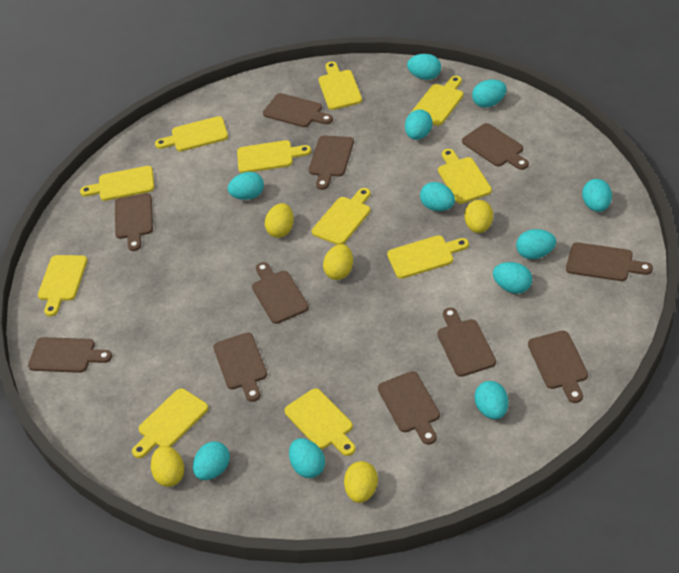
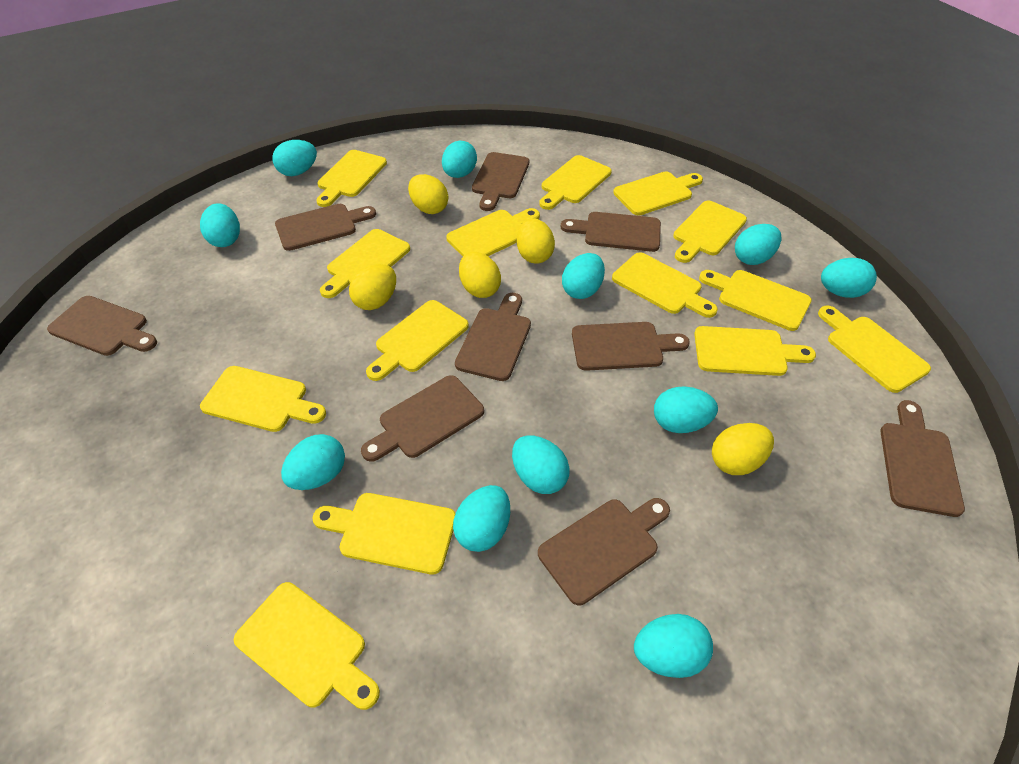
brown cutting board: [28,337,112,373] [115,193,153,251] [213,332,267,402] [252,262,309,324] [263,93,333,127] [309,135,354,190] [378,371,440,445] [437,308,496,377] [462,123,529,170] [528,331,588,403] [566,242,653,281] = 11 -> [47,296,157,356] [275,204,376,251] [361,375,484,462] [455,293,531,381] [472,152,529,211] [538,498,670,605] [561,212,661,252] [572,322,690,371] [880,400,965,517] = 9
yellow cutting board: [38,255,88,317] [80,166,154,201] [132,388,209,458] [155,116,228,152] [237,140,311,173] [284,388,356,456] [312,188,371,245] [319,62,362,110] [387,235,469,279] [411,76,464,126] [438,149,492,204] = 11 -> [200,366,326,432] [234,582,380,710] [312,493,455,575] [316,150,387,207] [320,229,410,298] [366,300,469,381] [446,208,540,256] [539,155,612,210] [612,252,718,318] [613,171,703,215] [673,200,747,263] [694,326,816,376] [699,270,812,331] [818,306,931,393] = 14

